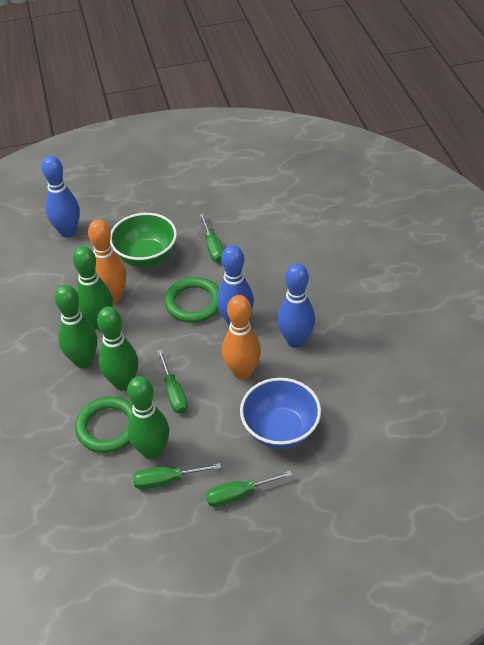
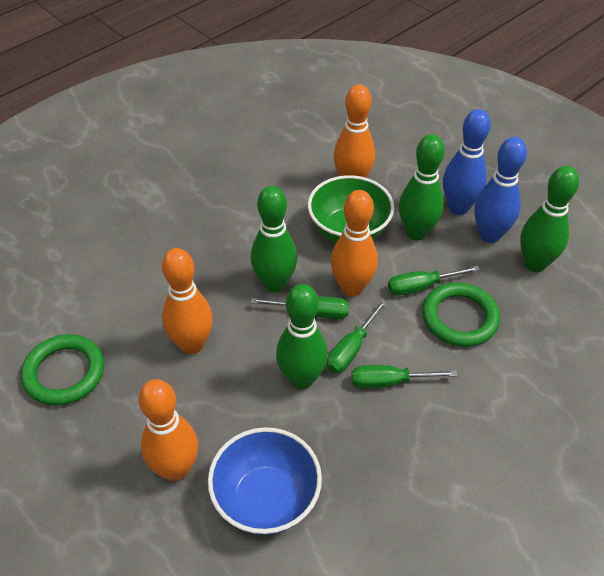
blue bowling pin: [42,156,80,238] [217,245,254,325] [277,263,315,348] = 3 -> [443,109,491,215] [475,137,527,243] = 2
orange bowling pin: [88,220,126,303] [222,295,261,379] = 2 -> [139,379,198,481] [162,248,213,354] [331,190,378,296] [334,84,375,178] = 4

